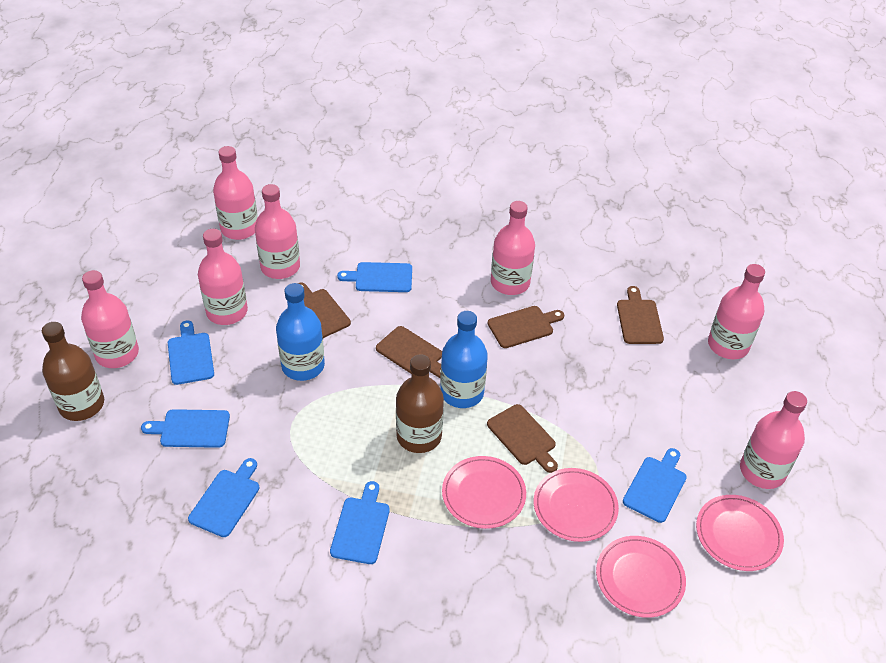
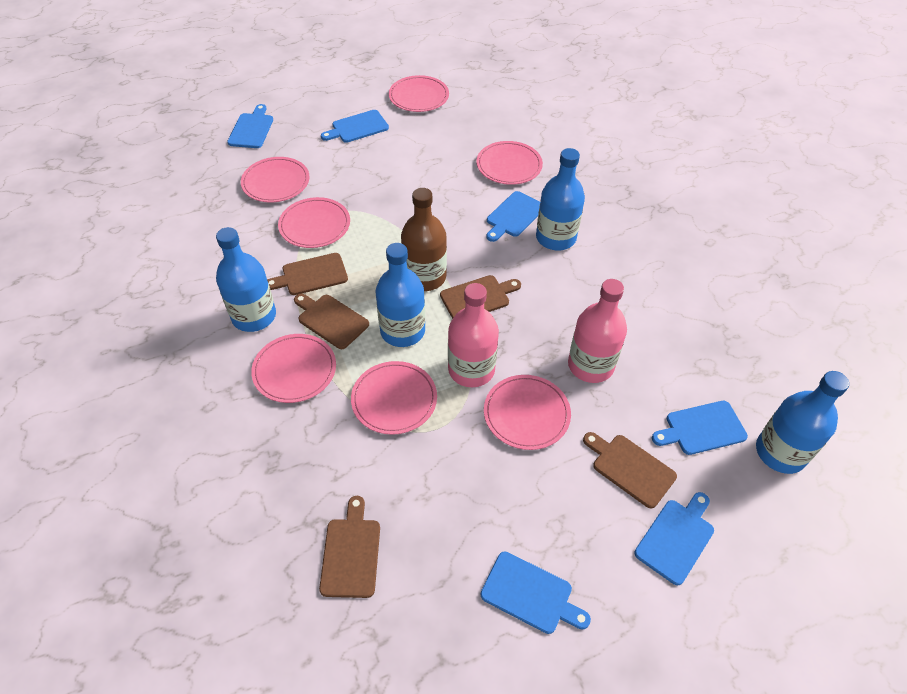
blue bottle: [276,283,325,381] [440,311,488,408] = 2 -> [216,227,276,332] [376,243,425,347] [536,148,585,250] [756,371,849,474] = 4
brown bottle: [42,322,104,421] [396,354,444,453] = 2 -> [401,188,447,291] = 1
pink bottle: [81,270,139,368] [198,229,248,325] [213,146,258,240] [255,184,300,279] [491,201,535,295] [708,264,765,359] [740,391,807,489] = 7 -> [448,283,499,387] [568,279,627,383] = 2
pink plate: [442,456,526,529] [534,468,619,542] [596,536,686,618] [696,495,784,571] = 4 -> [241,157,310,202] [251,334,336,403] [278,197,350,248] [351,361,437,435] [389,75,449,112] [476,141,543,185] [484,375,571,450] = 7

